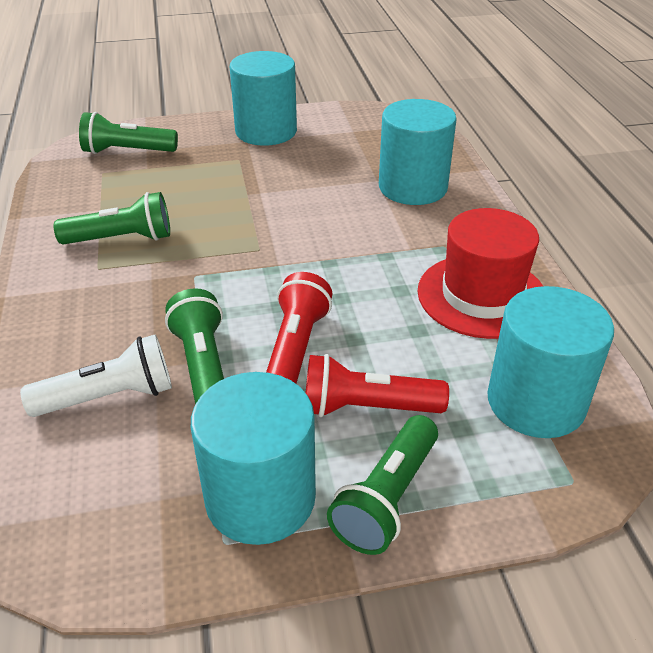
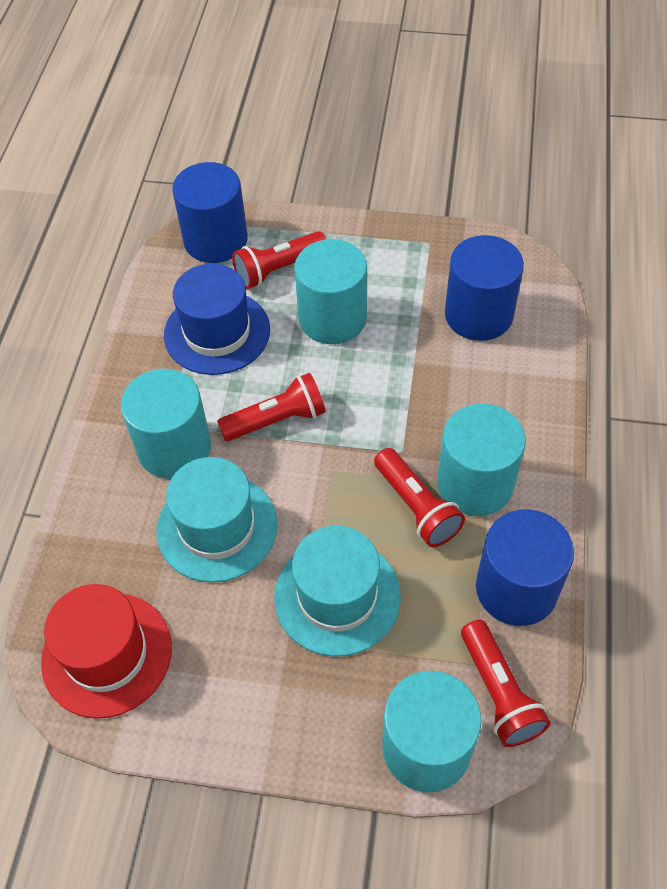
blue cylinder: none = 0 -> [172,162,248,263] [445,235,524,341] [476,509,574,626] = 3
blue hat: none = 0 -> [164,264,270,375] = 1
green flashlight: [54,192,170,245] [79,112,178,154] [165,288,224,404] [327,415,438,555] = 4 -> none = 0
red flashlight: [266,272,332,384] [306,354,449,417] = 2 -> [217,373,326,441] [232,231,326,289] [374,448,465,547] [461,620,551,747] = 4
turquoise hat: none = 0 -> [157,457,278,583] [274,526,401,657] = 2
white flashlight: [20,334,172,417] = 1 -> none = 0

